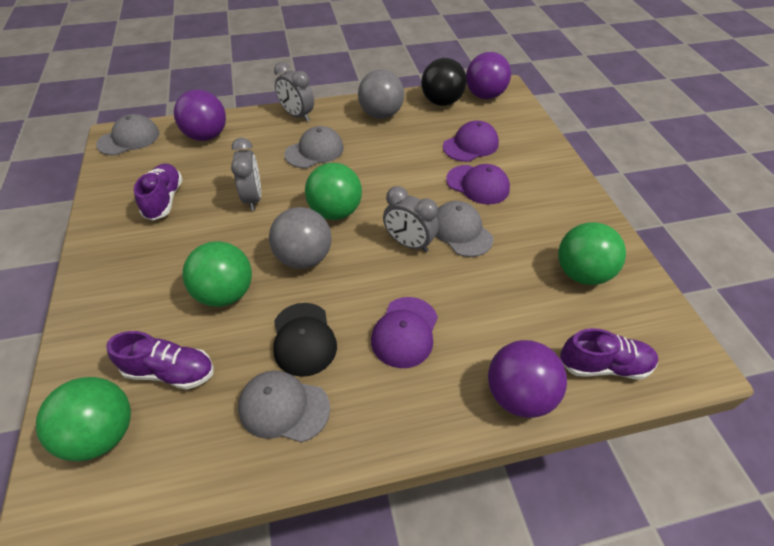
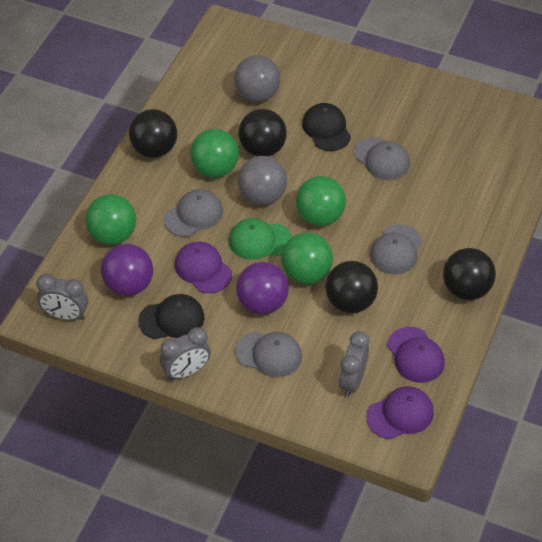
black ball: [421,58,467,106] = 1 -> [129,109,177,158] [239,109,287,157] [325,261,378,313] [443,248,496,300] = 4
black cap: [273,303,337,377] = 1 -> [139,294,204,339] [302,103,351,151] = 2
green cap: none = 0 -> [229,218,292,260] = 1
purple ball: [174,90,226,141] [466,52,511,99] [488,340,567,418] = 3 -> [101,244,153,296] [236,262,289,315] = 2
purple shoe: [106,331,214,389] [134,163,183,221] [560,328,658,379] = 3 -> none = 0

